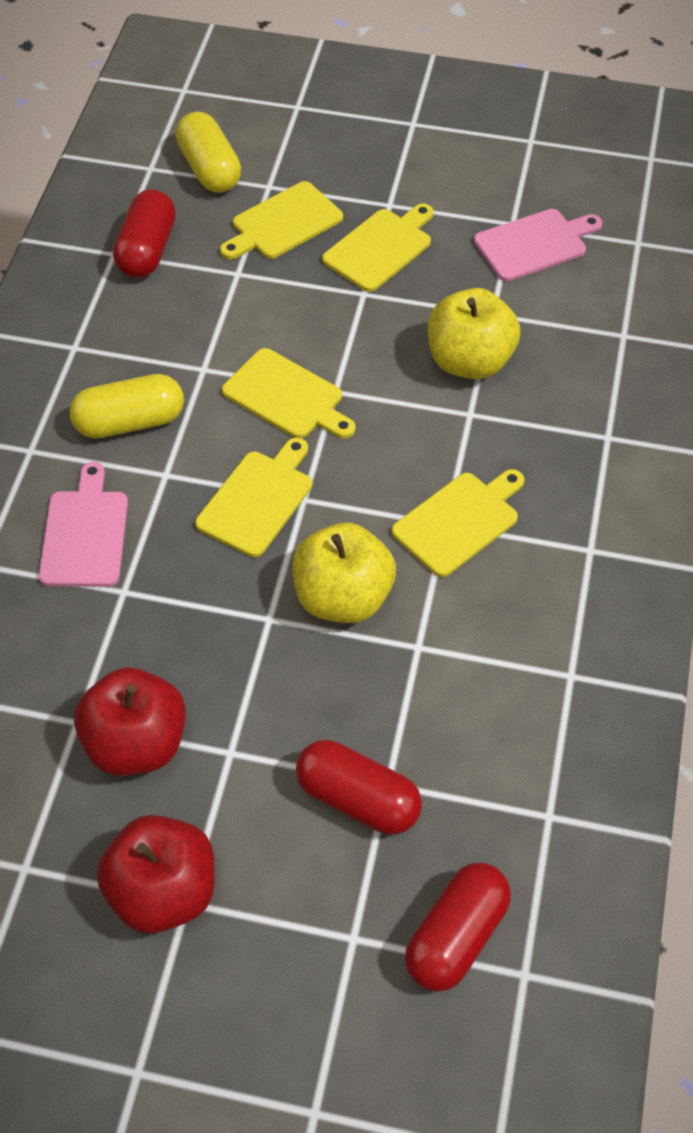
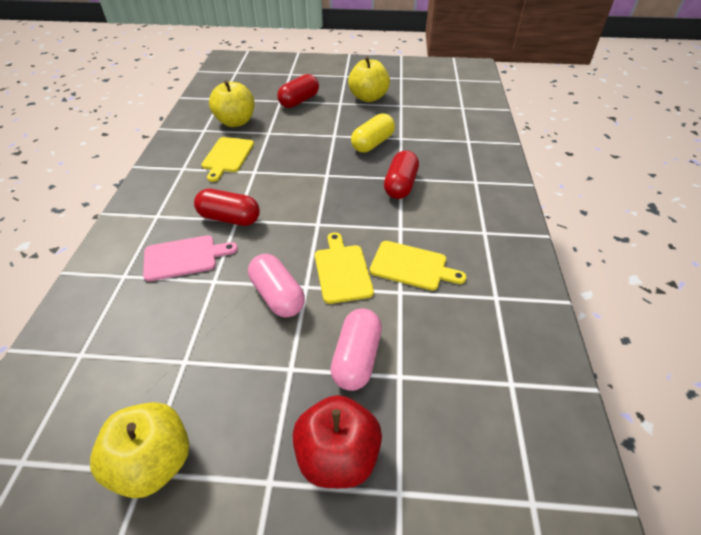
pink capsule: none = 0 -> [248,254,305,317] [330,308,382,391] = 2
pink cutting board: [39,462,128,587] [474,209,602,281] = 2 -> [143,235,238,281] = 1
red apple: [74,668,186,776] [97,815,215,934] = 2 -> [292,395,382,488] = 1
yellow apple: [292,523,396,623] [428,288,520,379] = 2 -> [90,402,189,498] [209,80,254,127] [348,57,390,102] = 3
yellow capsule: [70,374,184,439] [176,111,241,193] = 2 -> [351,113,395,153] = 1
yellow cutting board: [195,437,312,557] [220,181,343,259] [222,348,355,438] [322,203,434,292] [392,469,525,577] = 5 -> [201,137,254,182] [315,232,374,304] [370,241,467,291] = 3

